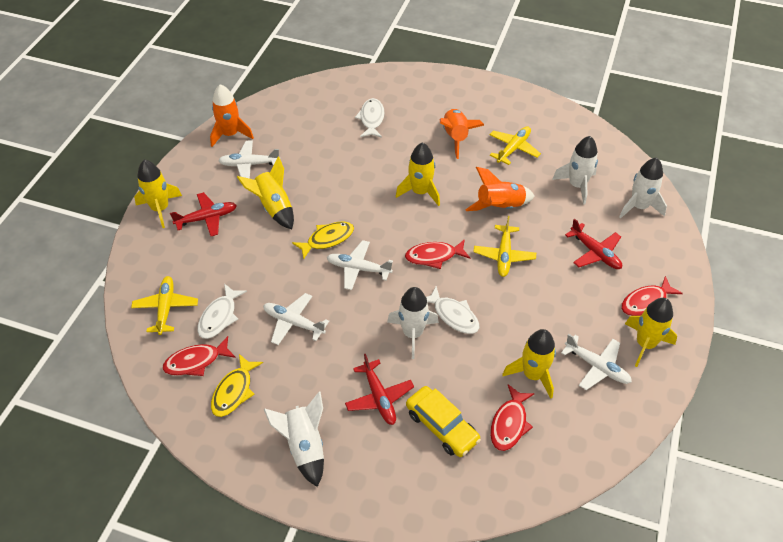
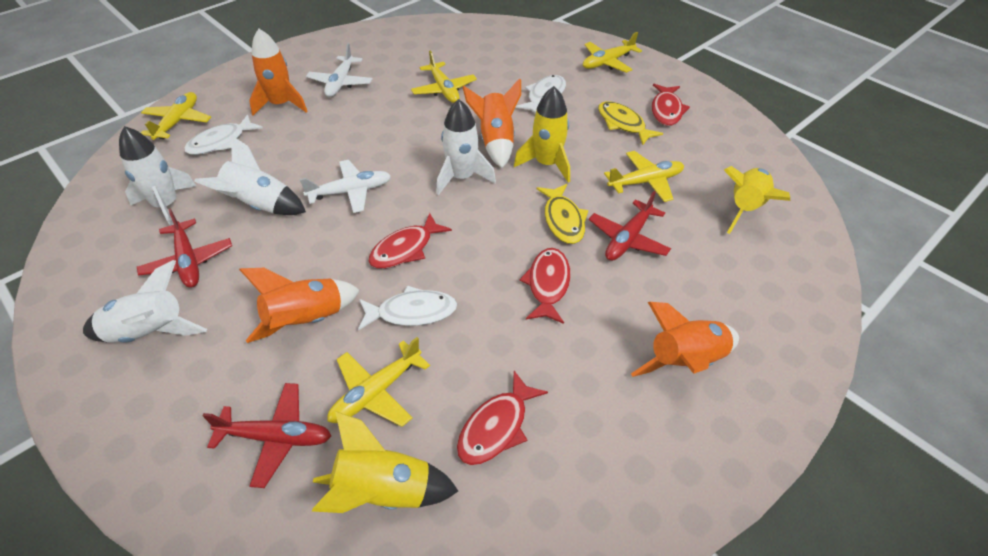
orange rocket: [210,84,254,147] [440,109,484,159] [465,167,535,211] = 3 -> [239,268,360,343] [249,29,307,116] [463,78,521,168] [631,302,739,377] = 4
white plane: [218,140,279,179] [263,293,329,345] [327,240,393,290] [561,334,632,390] = 4 -> [299,160,391,213] [306,43,373,97] = 2
yellow car: [406,386,481,457] = 1 -> none = 0
yellow plane: [131,276,198,335] [473,216,536,277] [489,126,541,165] = 3 -> [141,92,211,140] [327,337,430,427] [411,51,477,103] [583,32,642,73] [604,151,684,202] = 5
yellow rocket: [134,160,182,228] [237,157,294,229] [396,142,440,206] [502,329,556,399] [625,298,677,367] = 5 -> [312,411,458,513] [514,86,570,182] [724,166,790,234] = 3

